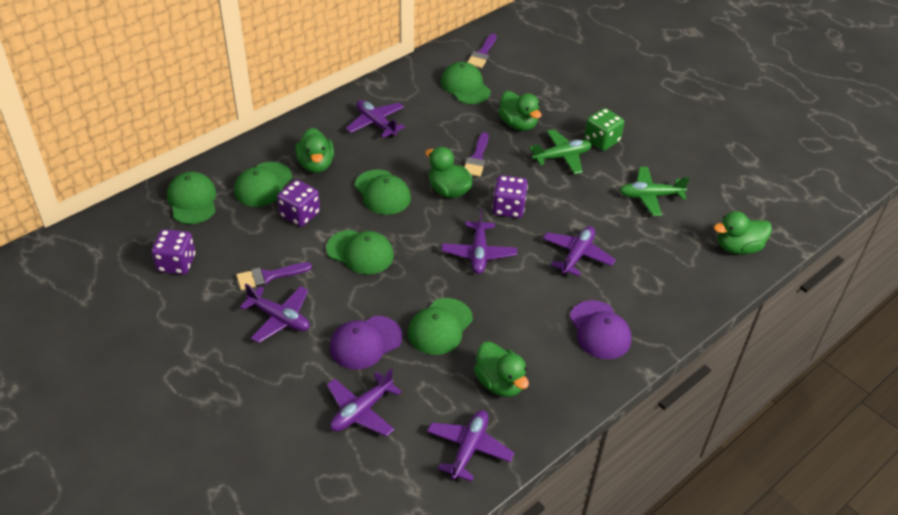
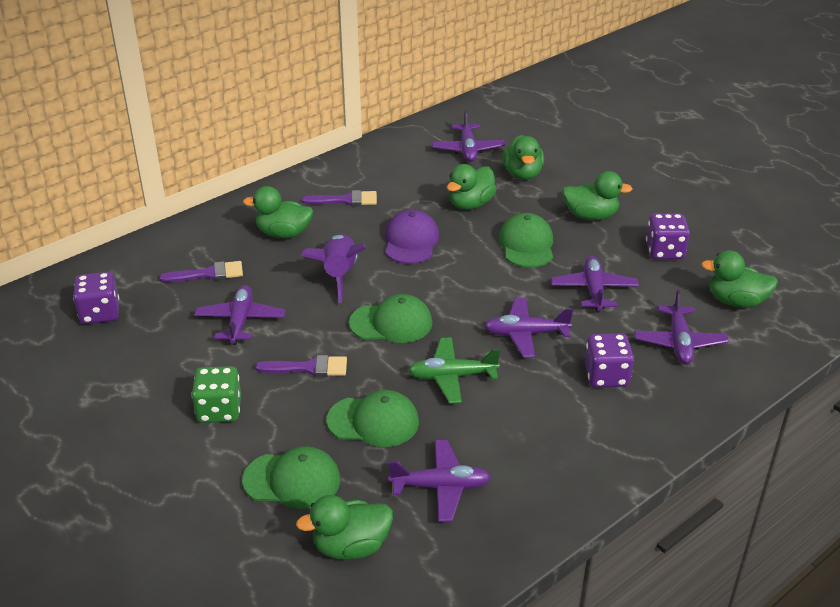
green cap: [167,171,216,224] [234,162,292,207] [326,230,394,275] [355,169,411,215] [408,298,473,355] [441,62,491,104] = 6 -> [242,446,340,509] [327,390,419,447] [349,294,432,343] [499,213,553,268] = 4
green duck: [295,128,334,173] [426,147,472,198] [474,341,529,397] [498,91,541,131] [714,211,772,255] = 5 -> [243,186,313,238] [296,495,393,560] [447,164,497,210] [503,135,544,180] [562,171,633,220] [701,250,778,308] = 6
green plane: [530,129,592,174] [619,167,690,216] = 2 -> [408,337,500,404] = 1
purple cap: [330,316,402,370] [570,300,631,359] = 2 -> [385,210,439,264] = 1
purple rocket: none = 0 -> [301,234,366,303] = 1

